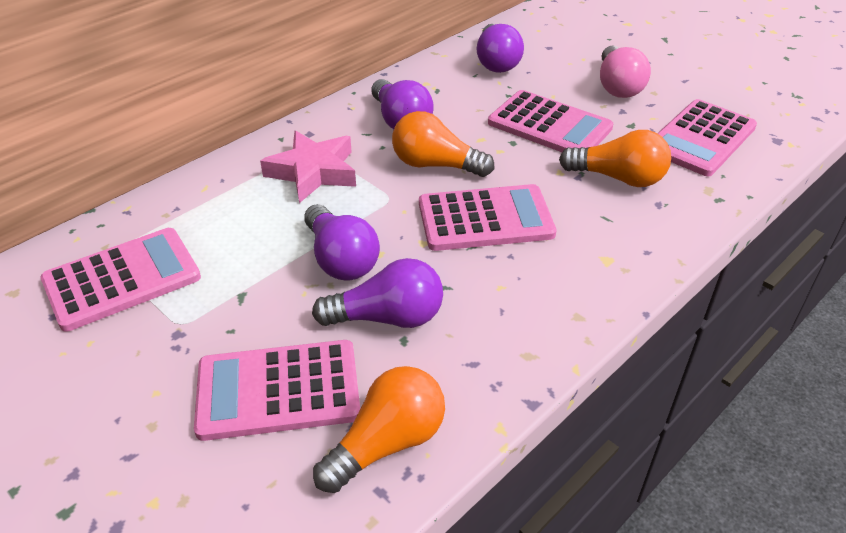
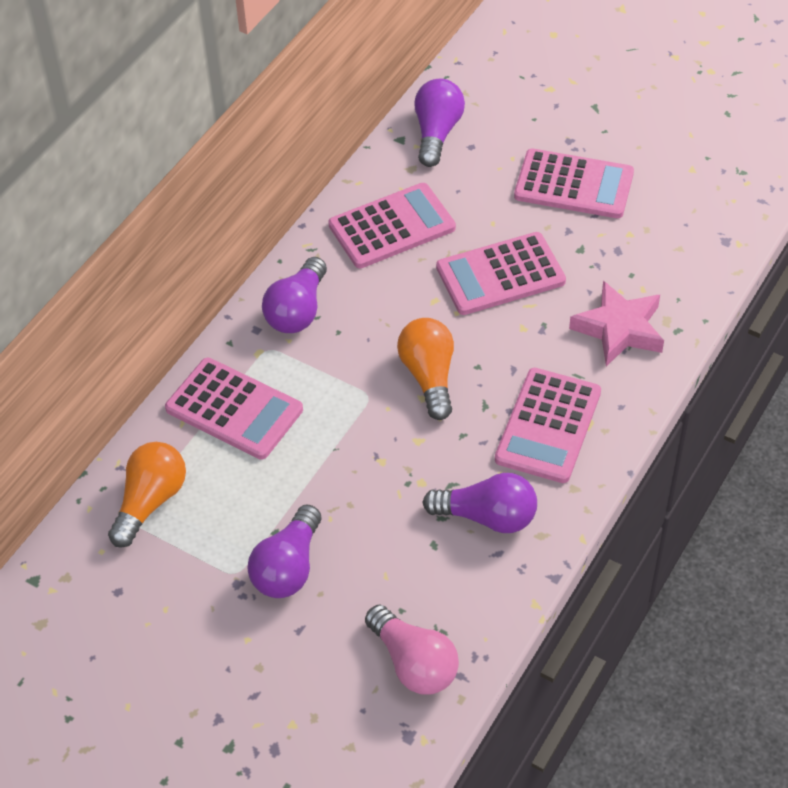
orange light bulb: [313,366,445,493] [392,111,494,177] [559,130,671,187] = 3 -> [108,442,186,548] [397,318,454,420] = 2

